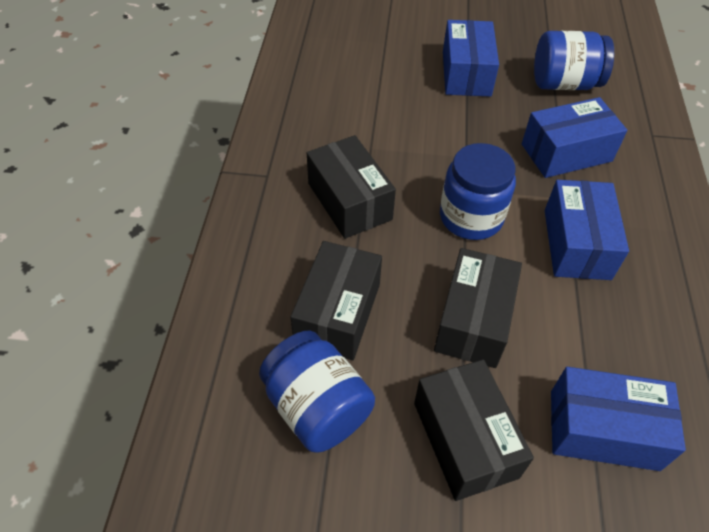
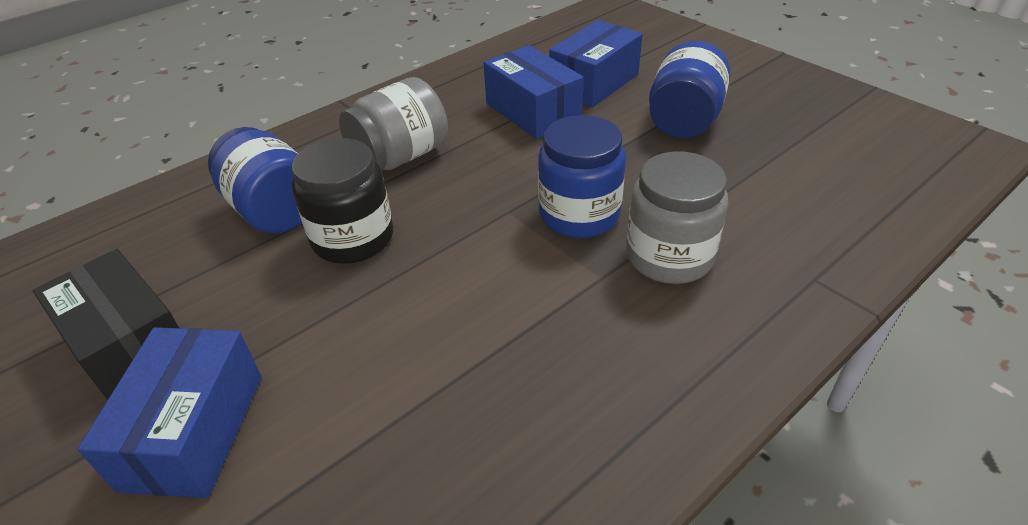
black box: [291,241,382,360] [307,135,396,239] [414,359,534,501] [434,248,522,368] = 4 -> [33,249,179,400] = 1
black jar: none = 0 -> [292,138,393,264] = 1
blue box: [443,20,499,97] [522,97,627,178] [545,180,629,280] [551,367,686,471] = 4 -> [77,327,262,498] [484,45,584,139] [549,20,643,107] = 3
grey jar: none = 0 -> [339,77,448,170] [626,151,728,284] = 2

